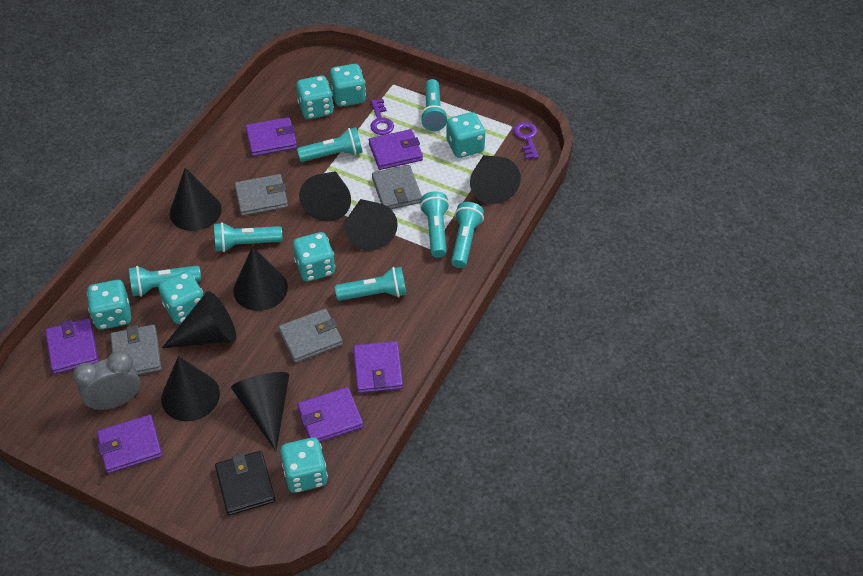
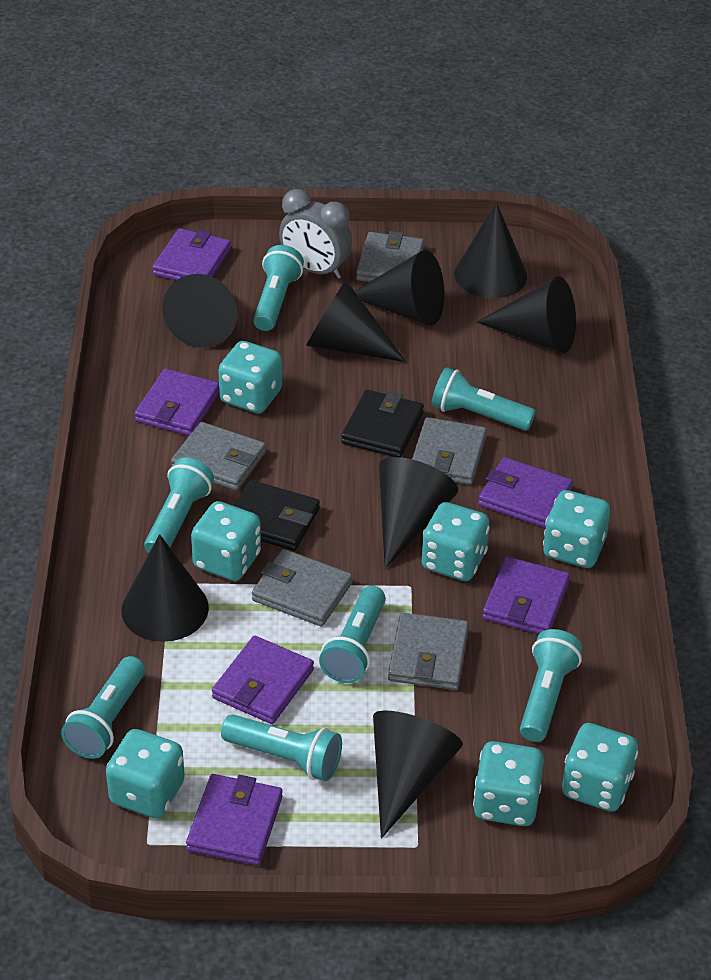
black wallet: [215,451,275,515] = 1 -> [234,480,320,551] [341,390,424,457] = 2
grey wallet: [110,325,161,375] [234,174,288,216] [279,309,343,363] [372,165,422,209] = 4 -> [171,422,266,491] [252,549,352,627] [356,231,424,282] [388,612,469,690] [412,417,487,485] = 5
purple key: [370,99,394,135] [514,122,539,159] = 2 -> none = 0

